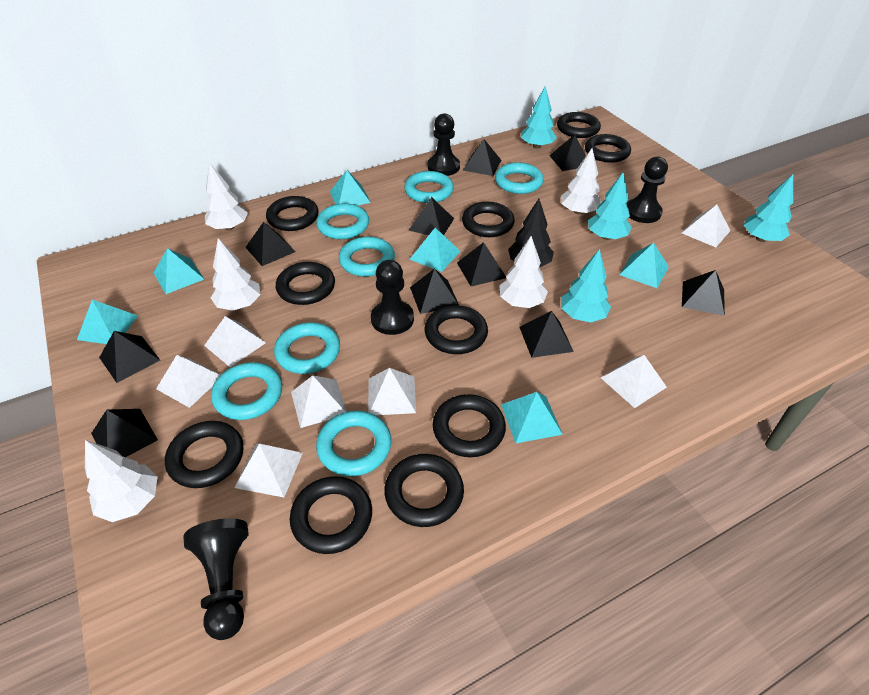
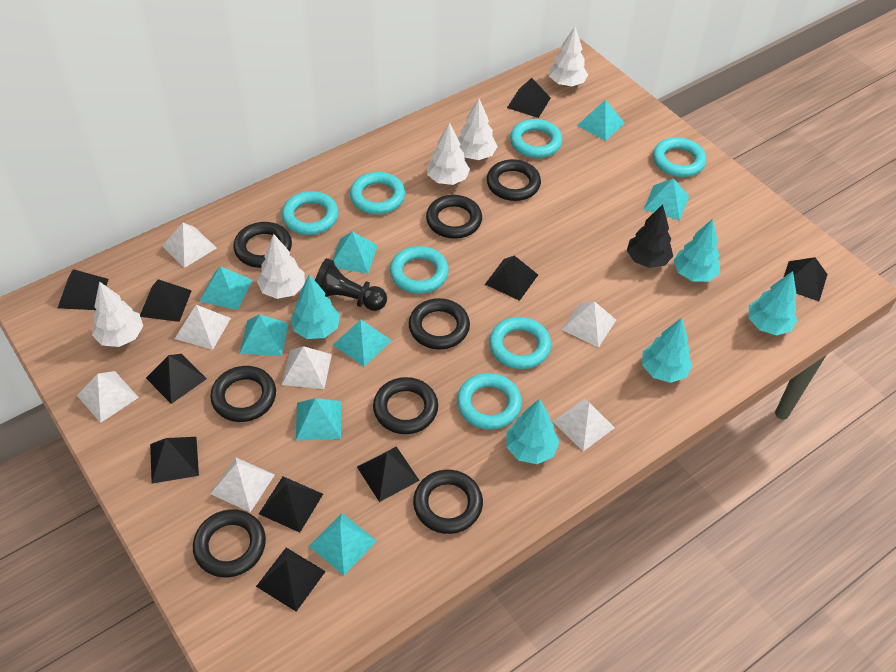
black pawn: [183,518,249,640] [371,260,414,335] [428,113,460,176] [626,157,668,223] = 4 -> [315,258,387,311] = 1
black ring: [165,421,243,488] [266,196,319,231] [276,262,335,305] [290,476,372,554] [384,454,464,527] [425,305,488,354] [433,394,506,457] [462,202,514,237] [557,112,601,138] [585,134,631,163] = 10 -> [193,509,266,577] [210,366,276,422] [233,222,292,268] [373,377,438,434] [409,298,470,350] [413,470,483,534] [426,195,482,239] [487,159,541,201] = 8
turquoise pyramid: [77,299,138,344] [154,248,204,294] [330,170,371,206] [410,227,461,272] [501,392,563,444] [619,243,669,288] = 6 -> [199,266,252,310] [240,314,288,356] [296,398,341,441] [309,513,377,575] [333,232,378,274] [333,319,392,366] [577,99,625,141] [644,178,689,220] = 8
turquoise tree: [521,86,557,149] [561,249,611,322] [588,172,632,240] [744,174,793,242] = 4 -> [290,274,340,339] [506,399,559,464] [642,318,692,383] [673,219,720,282] [749,271,797,335] = 5

